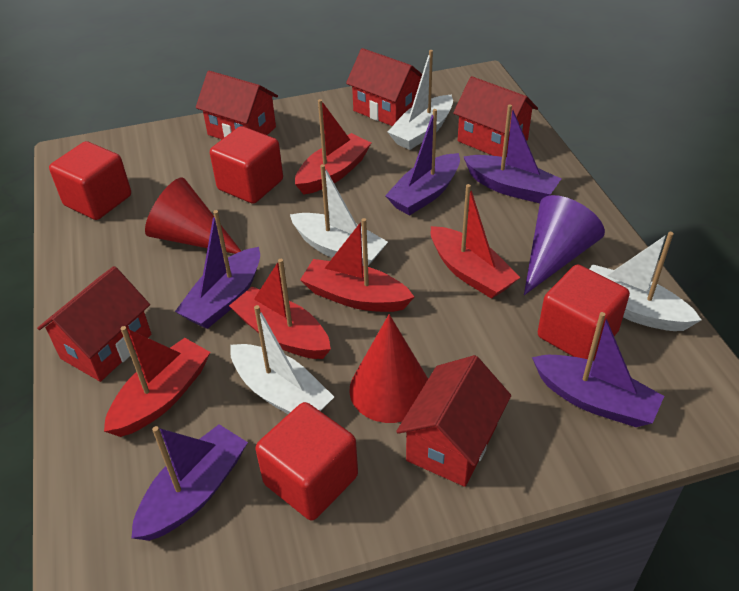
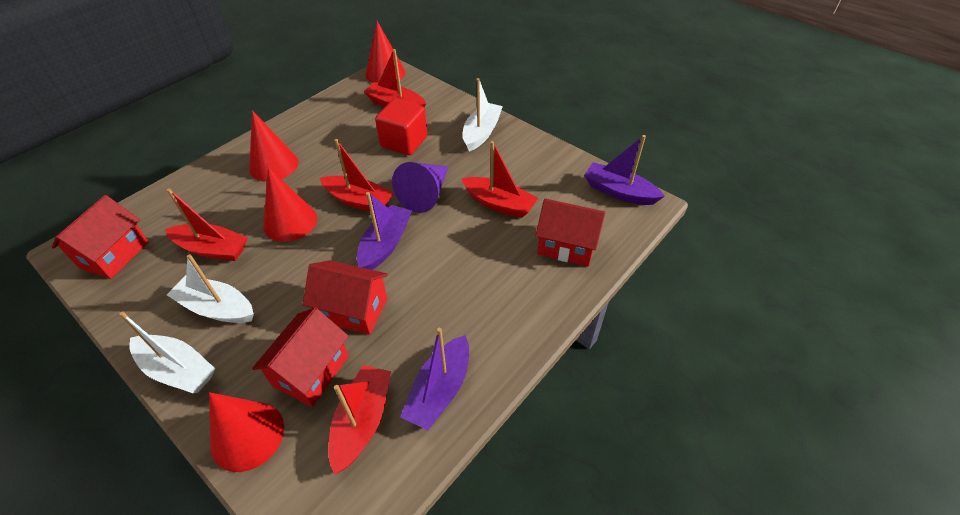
purple boat: [132,424,248,541] [175,210,260,329] [385,109,460,215] [463,104,561,203] [532,312,664,427] = 5 -> [357,192,412,270] [400,328,469,430] [584,135,665,205] = 3
red cone: [145,177,241,254] [349,314,428,423] = 2 -> [209,392,284,472] [249,110,298,182] [263,167,317,242] [365,21,405,83] = 4
red cube: [49,141,131,220] [210,126,283,204] [255,402,358,521] [538,264,630,360] = 4 -> [375,99,428,155] = 1
red house: [37,266,152,382] [196,71,278,139] [346,48,422,126] [396,355,511,487] [453,76,538,157] = 5 -> [52,195,149,279] [252,308,349,407] [302,260,388,335] [535,198,605,267] = 4
white boat: [230,305,334,414] [290,164,388,266] [388,50,453,150] [590,232,701,331] = 4 -> [119,311,215,393] [167,254,254,323] [463,78,503,152] = 3

